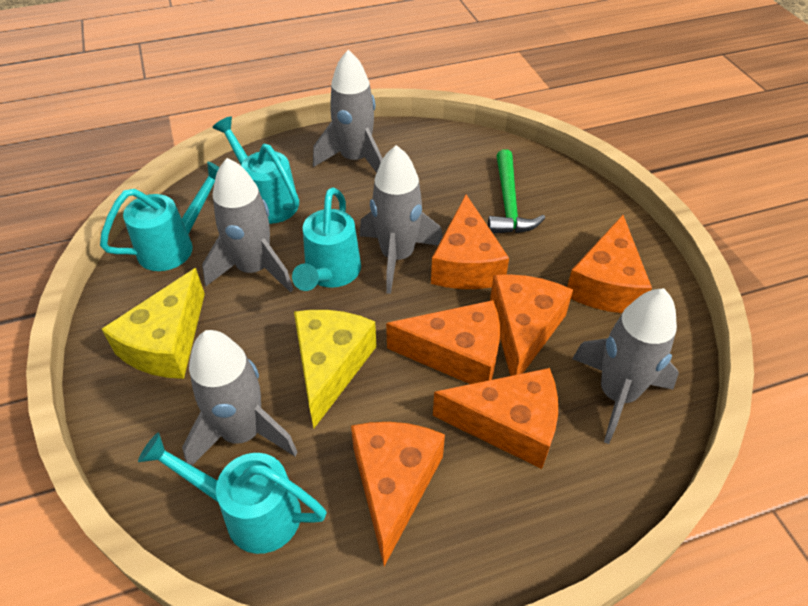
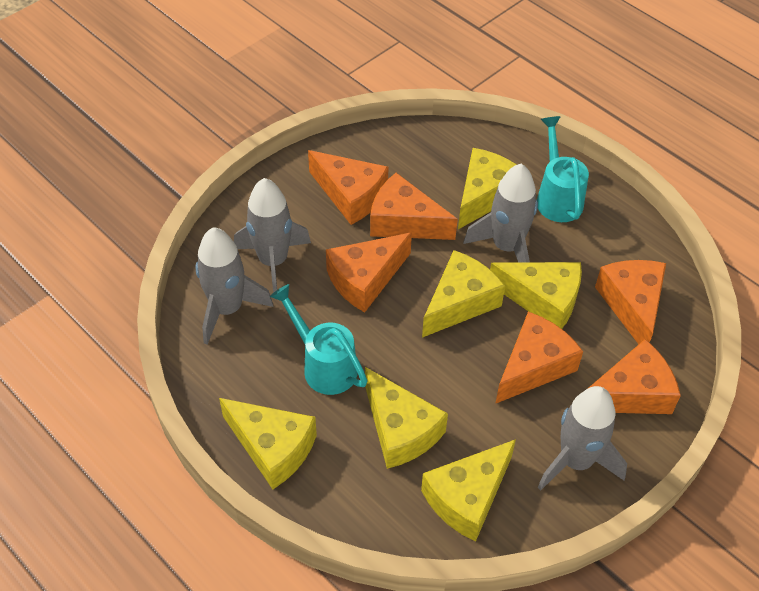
green hammer: [488,149,545,233] = 1 -> none = 0
grey rocket: [182,330,298,466] [202,158,293,293] [313,50,383,173] [360,145,443,294] [572,288,679,444] = 5 -> [195,227,273,345] [234,178,311,293] [463,164,538,262] [538,386,627,491] = 4
turquoise watering can: [100,161,219,271] [138,432,327,554] [212,116,299,224] [292,187,361,291] = 4 -> [270,284,368,395] [537,116,589,222] = 2
yellow cheese: [102,268,205,379] [294,310,377,428] = 2 -> [219,398,317,489] [365,367,448,469] [421,439,516,542] [422,250,505,338] [458,148,517,229] [490,262,582,329] = 6

